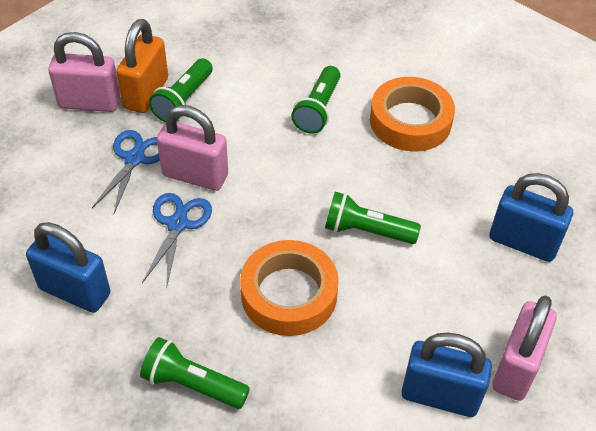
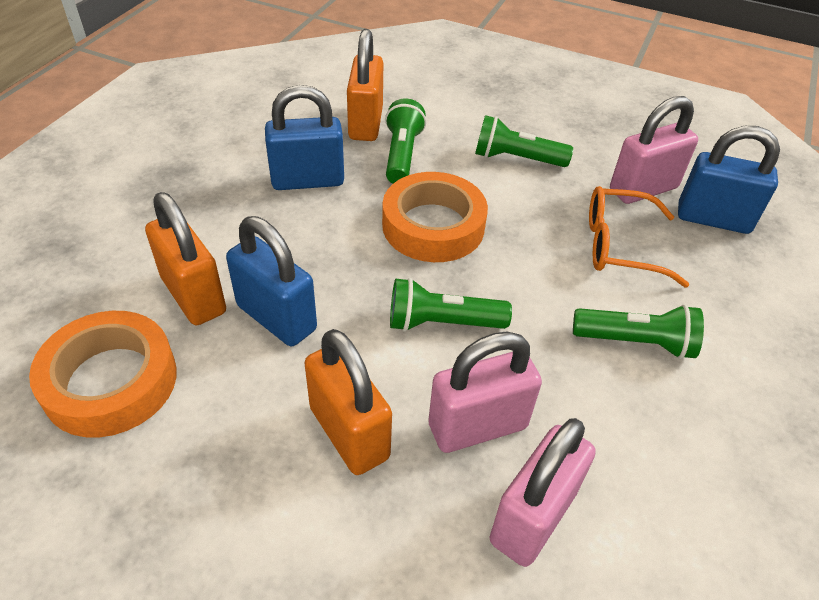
blue scissors: [92,130,160,214] [142,193,212,288] = 2 -> none = 0
orange glasses: none = 0 -> [589,186,689,287] = 1
orange padlock: [116,19,168,113] = 1 -> [145,192,226,325] [304,329,392,475] [347,29,383,141] = 3

